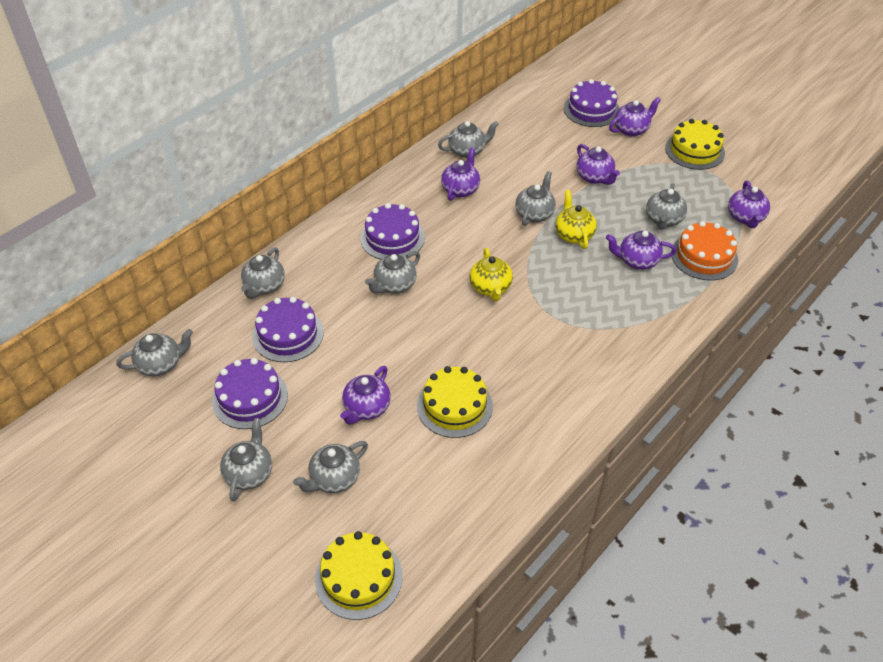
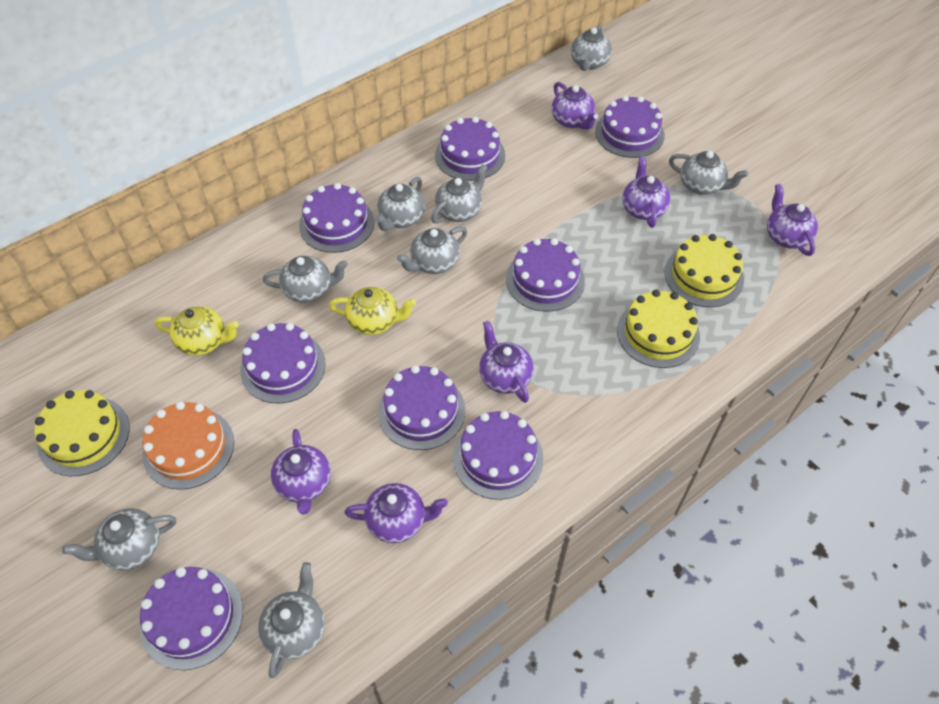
purple cake: [212,358,288,429] [252,297,324,362] [360,203,425,260] [564,79,620,127] = 4 -> [140,567,243,670] [240,323,326,403] [299,183,374,253] [378,365,465,450] [435,117,505,181] [453,411,543,500] [506,238,585,312] [595,95,665,158] = 8

